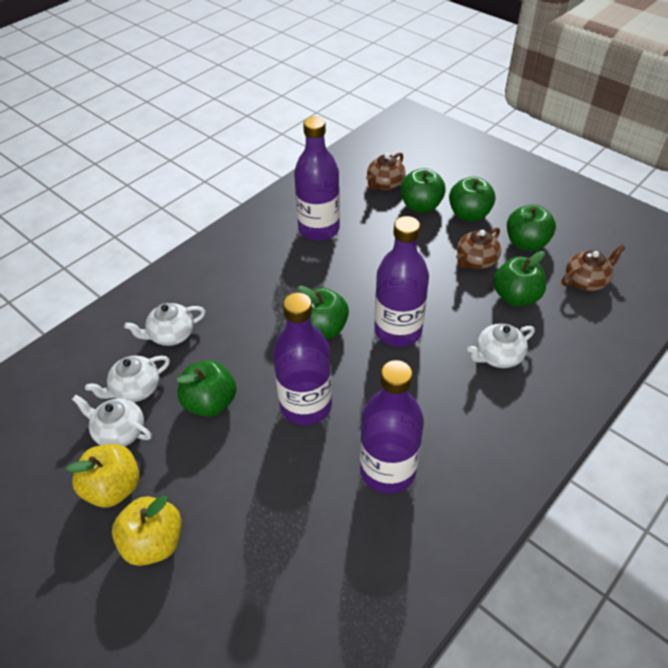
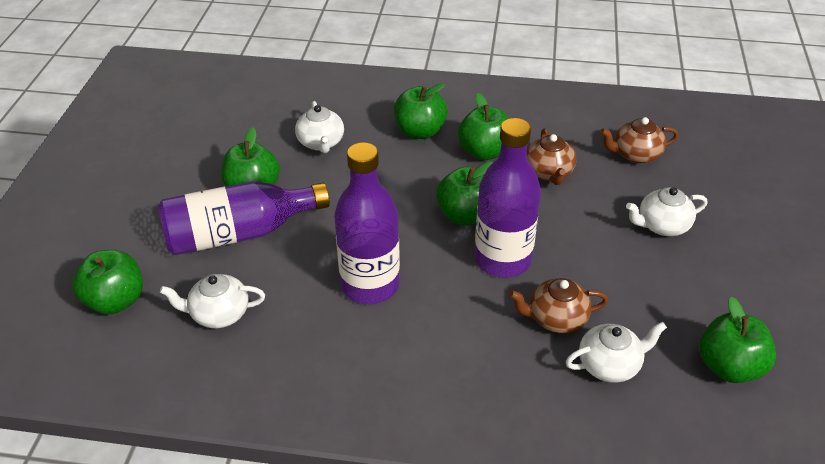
purple bottle: [273,293,332,425] [294,117,340,241] [360,360,424,494] [374,216,429,347] = 4 -> [158,182,330,255] [334,142,400,304] [475,118,541,278] = 3
yellow apple: [66,444,139,507] [112,495,181,566] = 2 -> none = 0

